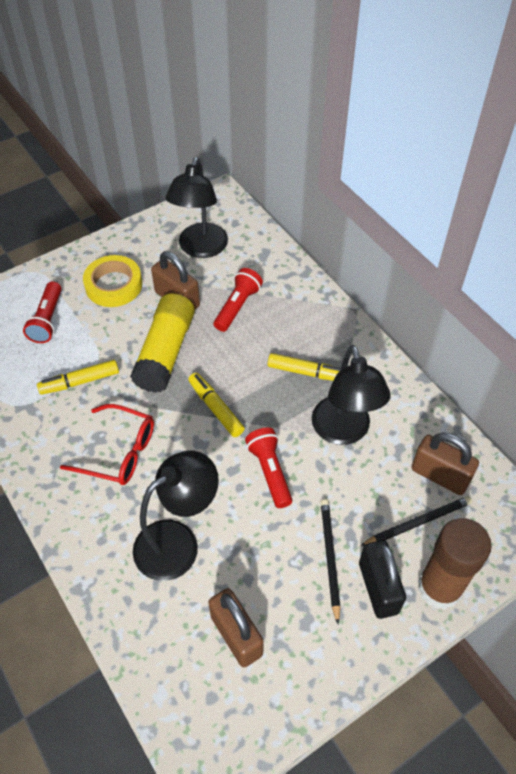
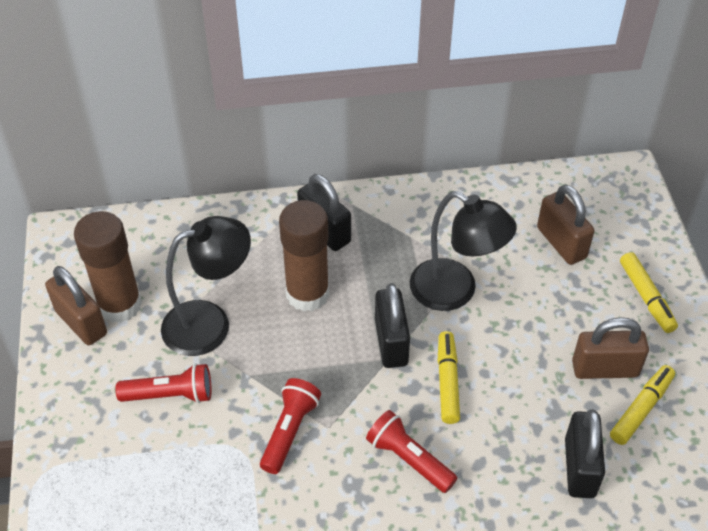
black lamp: [133,451,219,581] [166,157,228,258] [312,345,391,445] = 3 -> [161,216,251,356] [410,191,517,311] = 2
black padlock: [359,540,406,619] = 1 -> [297,174,351,251] [375,283,410,368] [565,409,605,498] = 3
black pencil: [321,499,341,624] [360,496,472,546] = 2 -> none = 0
brown glue stick: [418,518,492,610] = 1 -> [74,211,142,323] [279,200,329,312] = 2
red glasses: [60,404,154,485] = 1 -> none = 0
yellow glue stick: [130,293,195,393] = 1 -> none = 0
yellow tape: [83,255,142,307] = 1 -> none = 0

